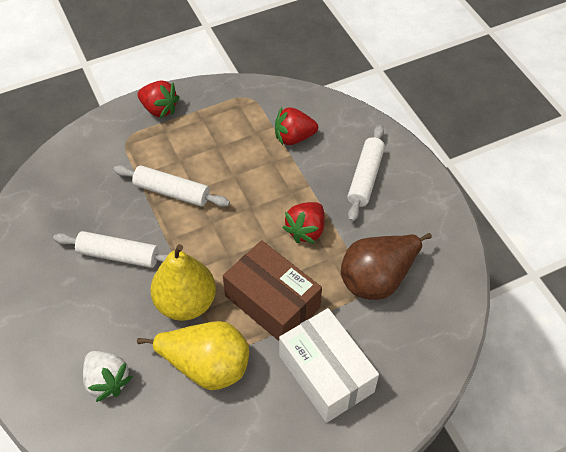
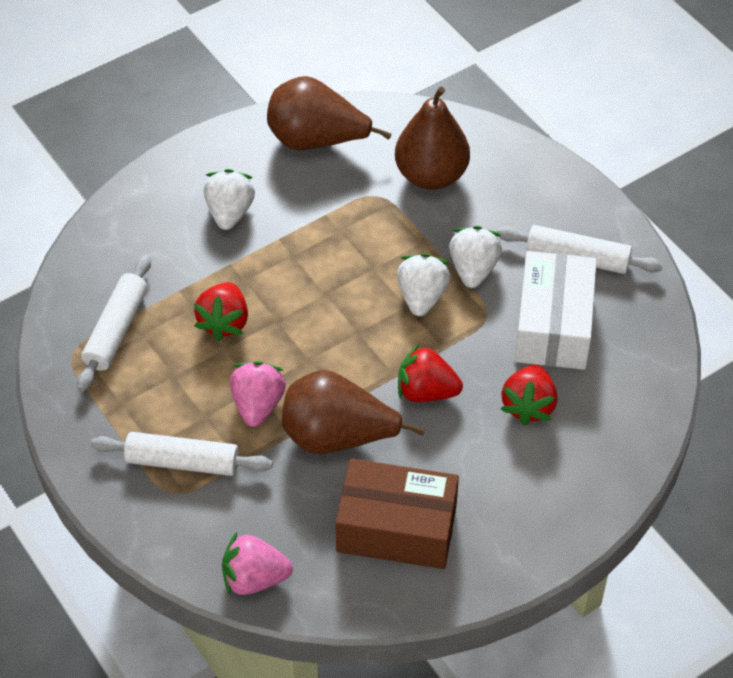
brown pear: [341,233,432,300] = 1 -> [267,76,392,150] [282,370,425,454] [395,87,470,190] = 3
pink strawberry: none = 0 -> [222,532,293,595] [230,361,286,427] = 2
white strawberry: [83,351,132,402] = 1 -> [204,169,255,230] [397,253,450,316] [449,226,502,288] = 3
yellow pear: [137,321,249,390] [150,244,216,321] = 2 -> none = 0

